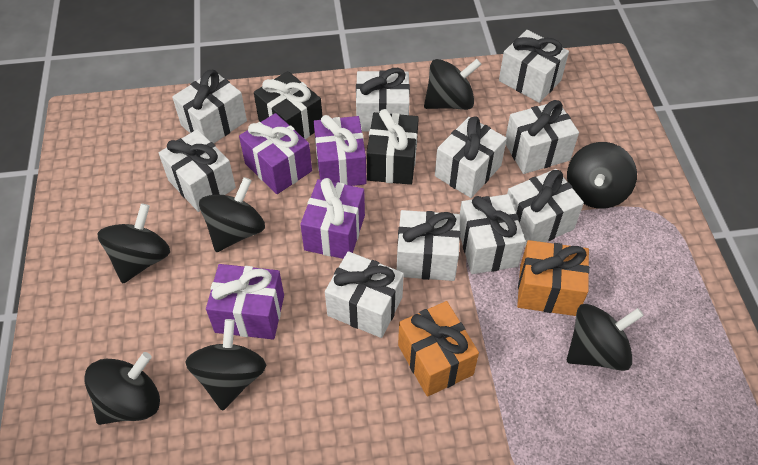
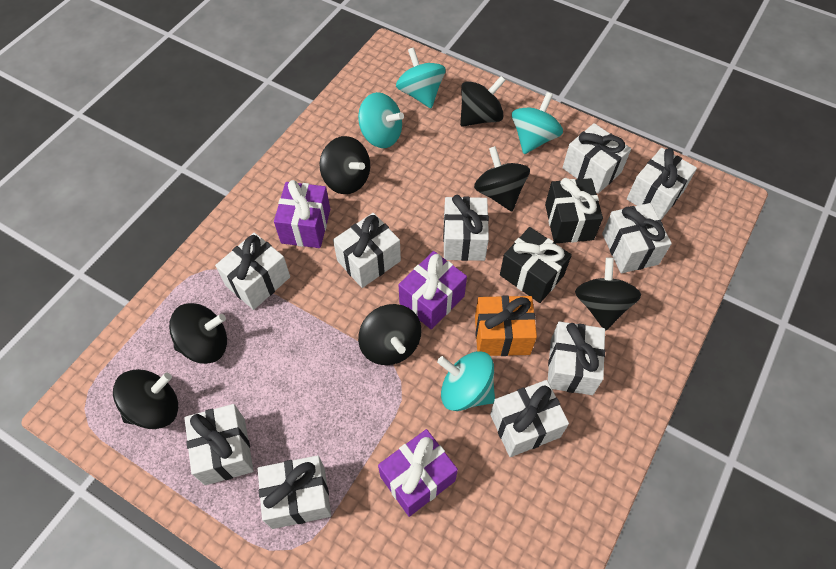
orange gift: [398,301,479,397] [517,240,590,316] = 2 -> [475,296,537,356] = 1
purple gift: [206,264,284,339] [239,113,312,194] [300,178,365,259] [314,115,366,186] = 4 -> [274,180,330,248] [378,429,458,517] [399,251,467,330] = 3
turquoise spinning top: none = 0 -> [358,92,404,148] [396,47,446,108] [437,351,495,411] [512,92,563,154] = 4

